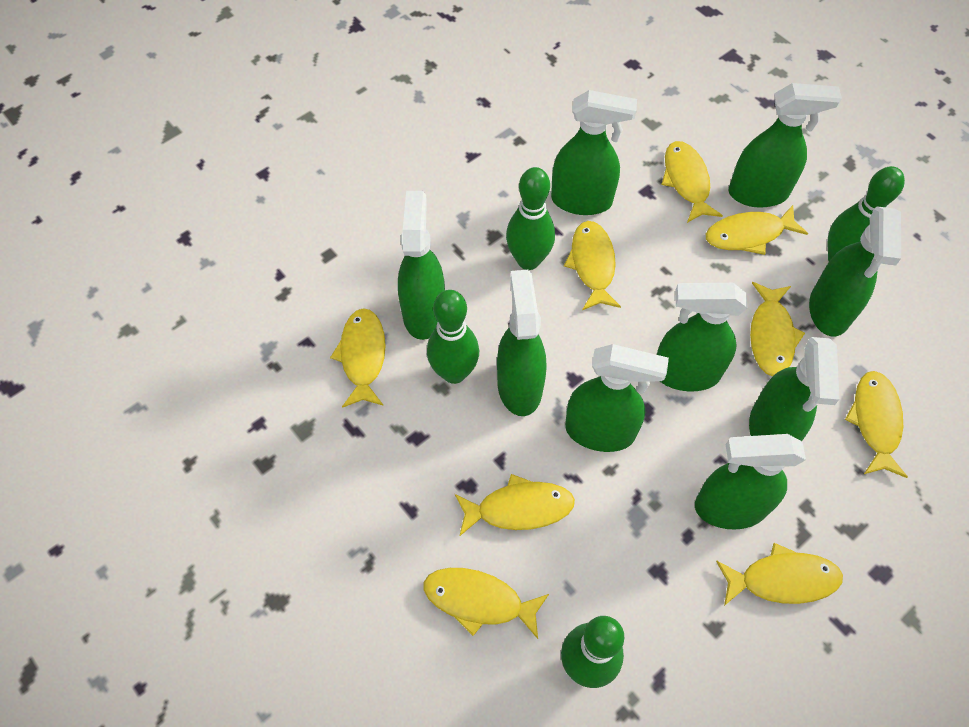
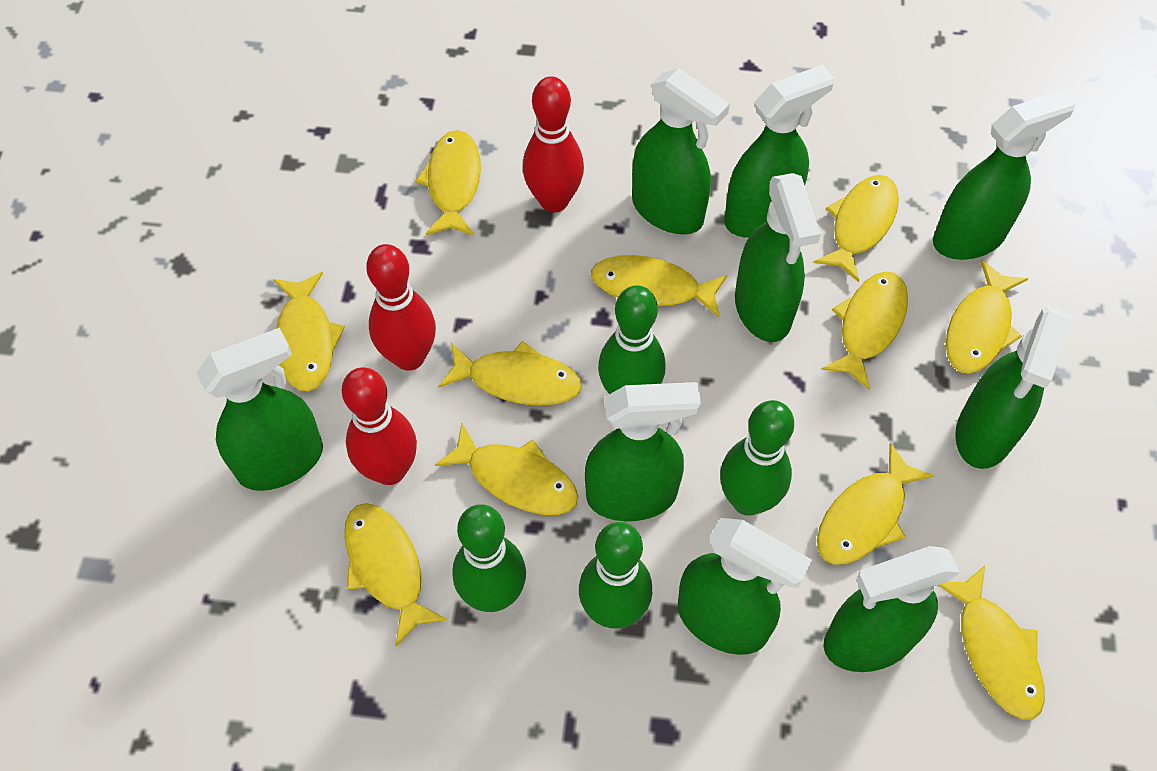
red bowling pin: none = 0 -> [342,367,417,485] [366,244,436,371] [523,76,584,212] = 3
yellow fish: [330,308,386,408] [424,568,549,639] [455,474,575,536] [564,221,621,310] [661,141,723,223] [706,205,808,255] [716,543,843,606] [750,282,805,376] [845,371,908,478] = 9 -> [273,272,345,392] [344,503,448,646] [415,130,481,235] [435,423,578,515] [439,341,582,406] [591,255,727,317] [814,175,899,282] [817,443,934,565] [821,272,908,390] [938,566,1045,720] [946,259,1028,374] = 11

